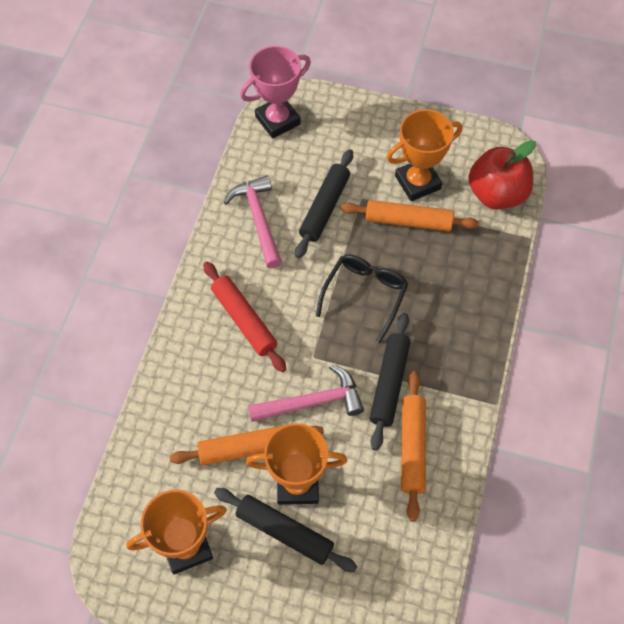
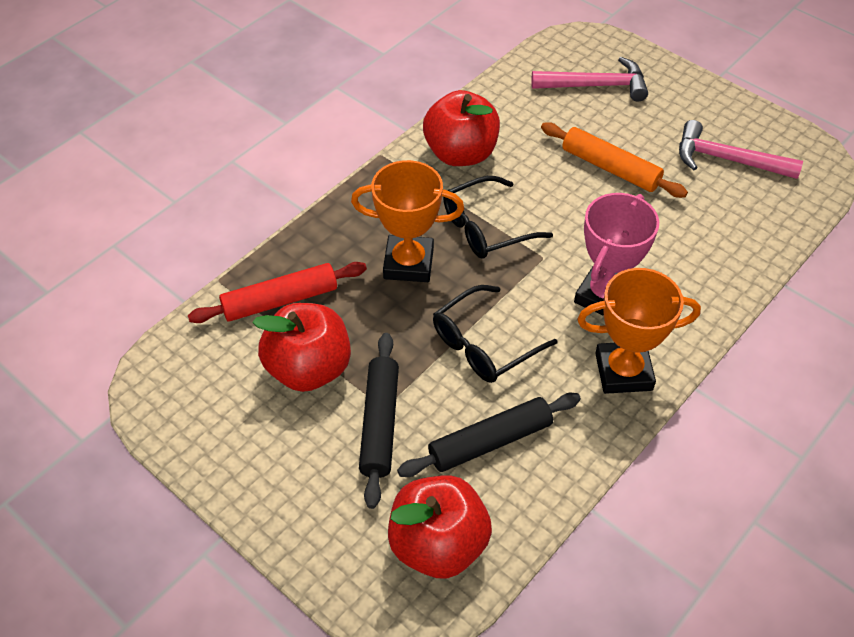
black glasses: [316,254,408,343] = 1 -> [433,285,558,383] [443,176,553,259] = 2
black rolling pin: [214,488,357,572] [295,149,353,258] [370,313,410,451] = 3 -> [359,333,399,509] [397,393,581,477] = 2
orange rolling pin: [169,425,324,465] [341,200,479,231] [401,371,426,522] = 3 -> [541,122,688,198] = 1
orange trophy: [126,490,227,574] [246,423,347,505] [386,109,462,201] = 3 -> [351,160,464,282] [577,268,701,394] = 2
red apple: [468,140,536,210] = 1 -> [252,303,351,392] [388,475,492,579] [423,90,500,166] = 3

